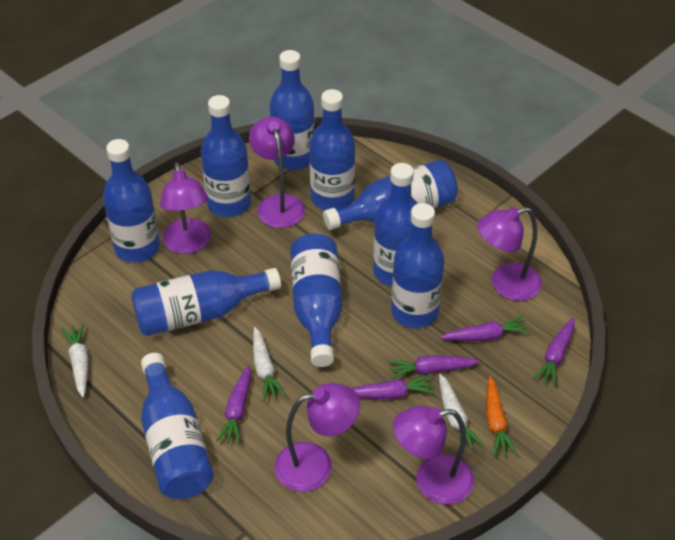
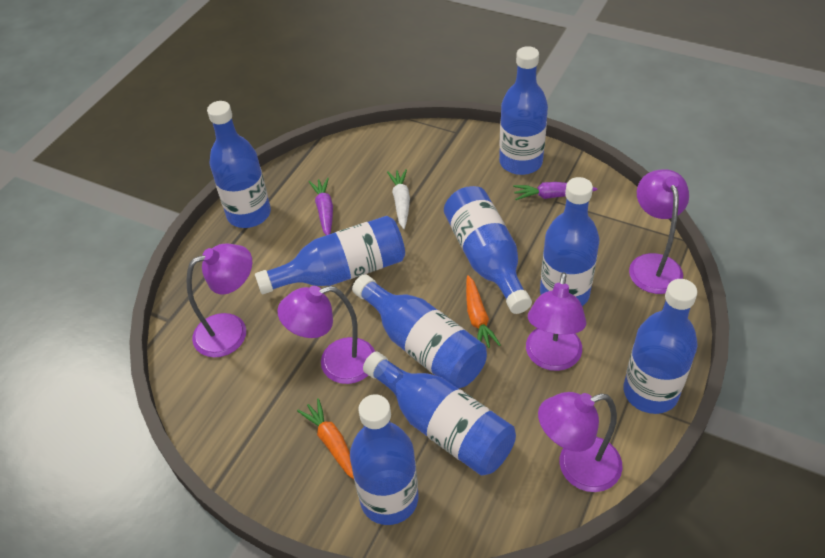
blue bottle: [103,139,160,262] [131,268,281,336] [141,353,214,499] [201,95,251,217] [270,50,315,170] [290,233,342,367] [309,89,355,210] [323,160,458,230] [373,163,418,286] [391,203,444,328] = 10 -> [207,101,271,228] [255,216,405,294] [350,394,419,525] [352,274,487,388] [363,352,516,476] [444,186,532,314] [499,46,548,175] [540,177,600,306] [623,279,698,414] = 9
orange carrot: [486,376,517,457] = 1 -> [297,398,354,479] [466,275,501,348] = 2
purple carrot: [216,366,251,445] [352,374,435,399] [387,355,480,379] [440,315,530,341] [533,317,575,387] = 5 -> [309,178,333,235] [513,182,597,200] = 2
white carrot: [62,324,89,397] [253,327,286,401] [439,374,484,450] = 3 -> [387,169,410,229] = 1

